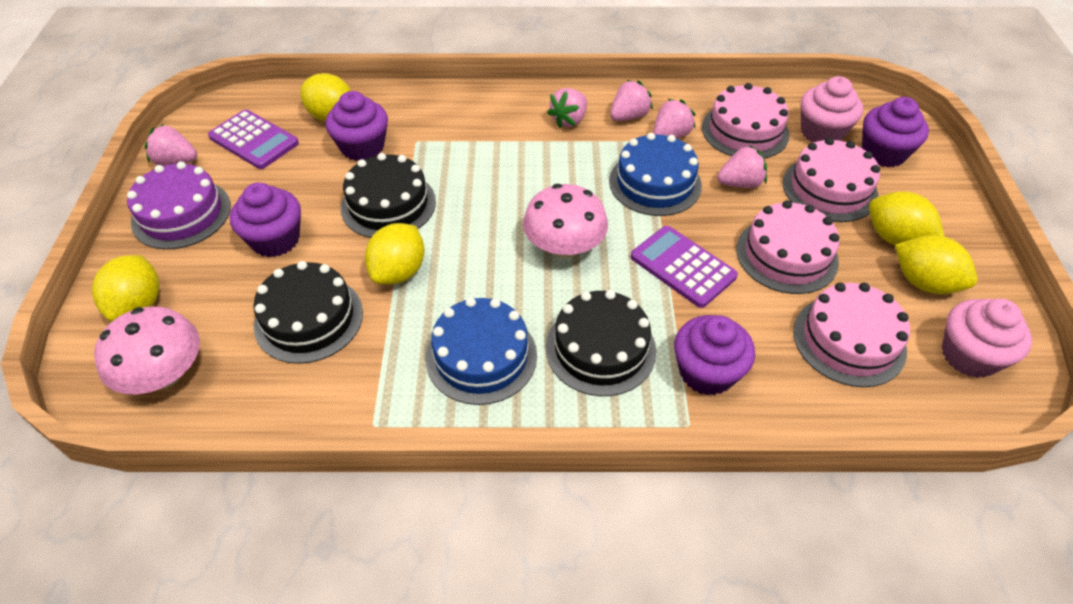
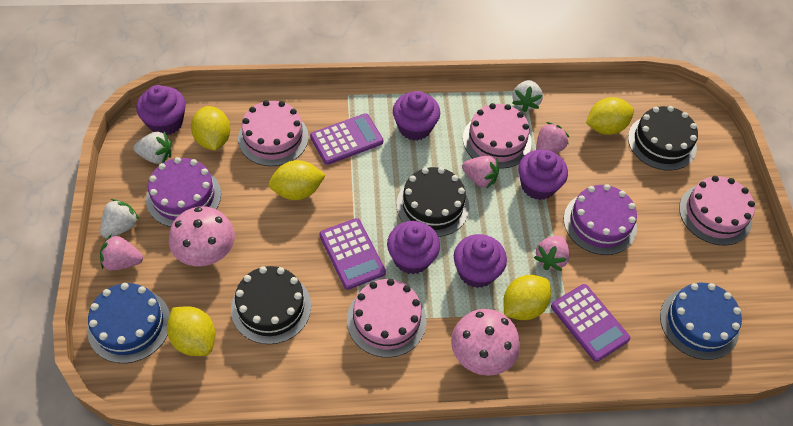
pink cupcake: [801,76,863,142] [942,298,1032,378] = 2 -> none = 0
pink strawberry: [144,124,197,166] [547,88,587,128] [610,80,653,121] [653,99,695,139] [717,146,767,188] = 5 -> [100,234,143,270] [462,156,499,189] [534,235,570,271] [536,122,569,153] = 4
purple cake: [127,162,231,249] = 1 -> [146,157,221,227] [564,184,637,255] = 2
purple calculator: [208,110,299,169] [631,226,738,308] = 2 -> [310,113,383,165] [320,218,386,290] [551,284,630,362] = 3
purple cupcake: [230,183,301,257] [326,91,388,161] [674,315,755,395] [862,97,929,167] = 4 -> [136,85,186,135] [387,221,440,274] [393,91,440,141] [454,234,507,288] [518,150,568,200] = 5
white strawberry: none = 0 -> [100,199,139,238] [134,132,172,164] [513,80,543,112] = 3

